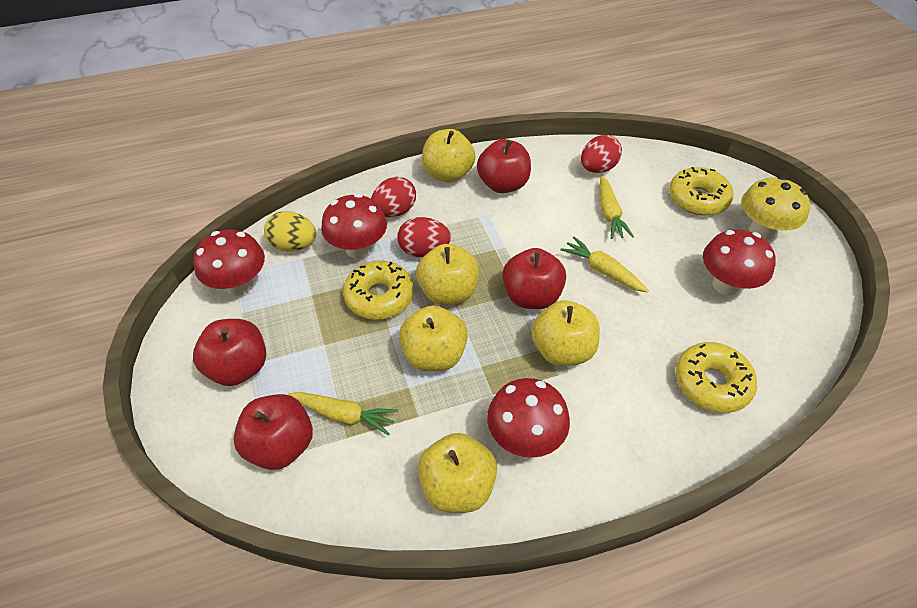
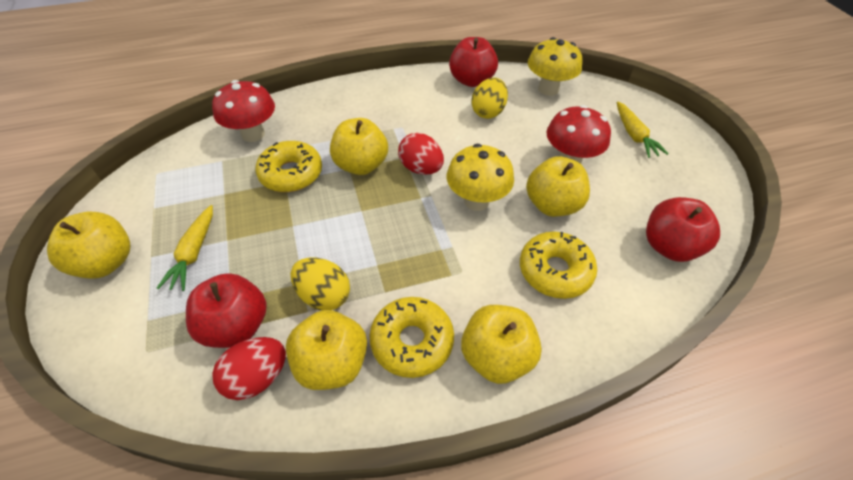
red apple: [193,319,266,386] [233,394,313,470] [477,139,531,193] [502,248,566,309] = 4 -> [186,273,267,348] [449,37,498,87] [646,197,720,262] = 3
red egg: [371,177,416,217] [397,217,451,257] [581,135,622,173] = 3 -> [212,337,286,400] [398,133,444,175] = 2
red mushroom: [193,230,265,296] [321,194,387,259] [487,378,570,458] [703,229,776,296] = 4 -> [212,80,275,142] [547,105,611,164] = 2
yellow carrot: [287,392,398,436] [561,237,648,293] [600,176,634,239] = 3 -> [157,205,213,291] [617,101,669,158] = 2
yellow egg: [264,211,316,251] = 1 -> [291,257,350,311] [471,77,508,119] = 2
yellow mushroom: [741,177,810,240] = 1 -> [447,144,514,211] [528,37,582,96] = 2

